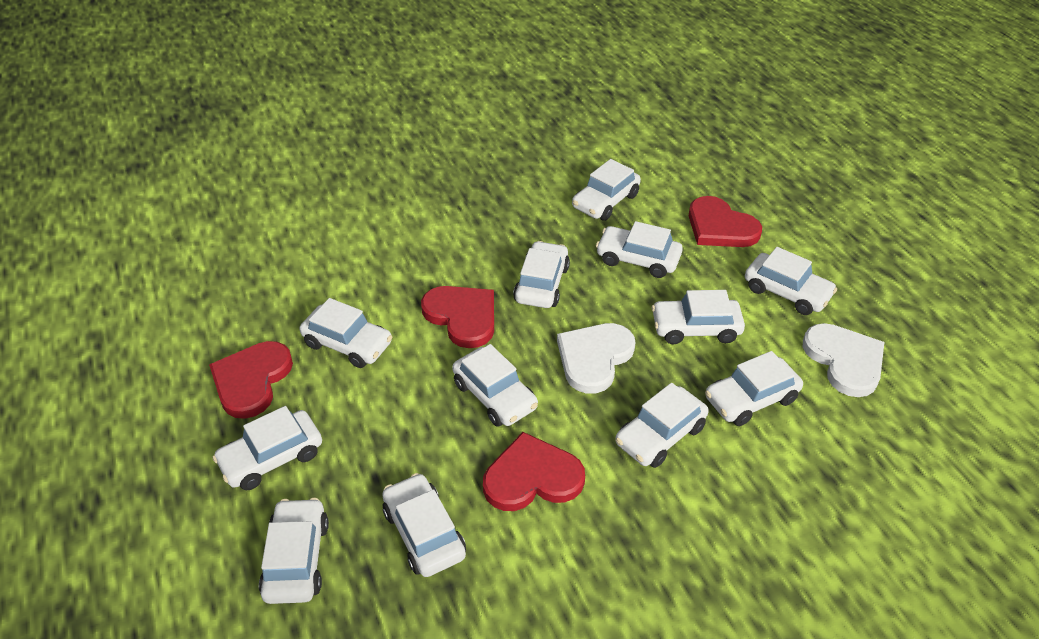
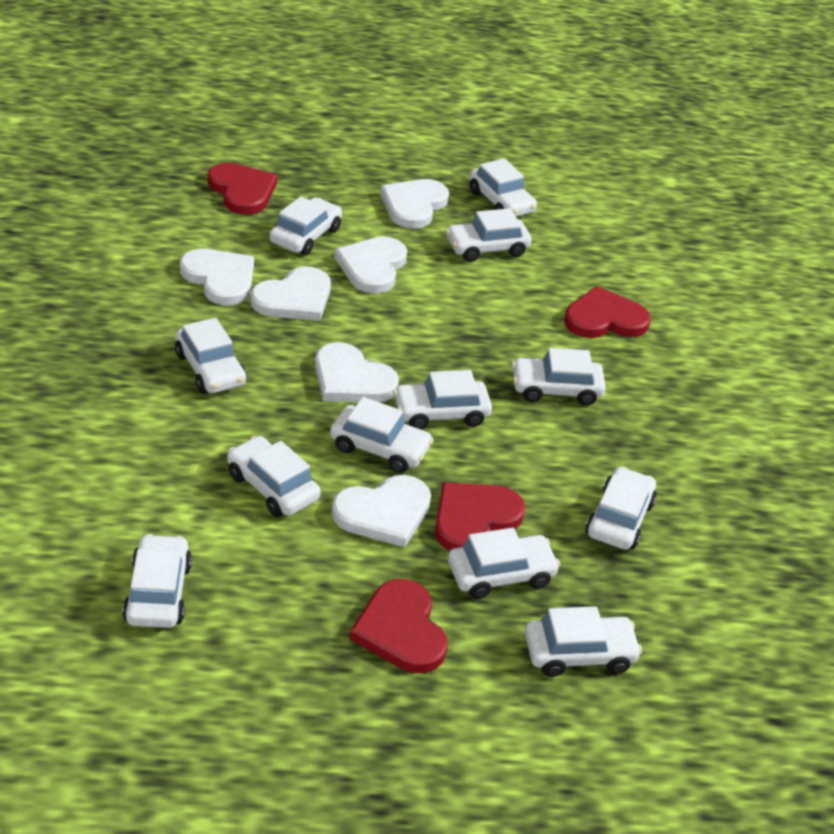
white heart: [557,323,635,394] [803,323,884,397] = 2 -> [180,249,254,305] [251,266,331,321] [315,342,399,402] [332,475,431,548] [334,236,407,294] [380,179,449,229] = 6

